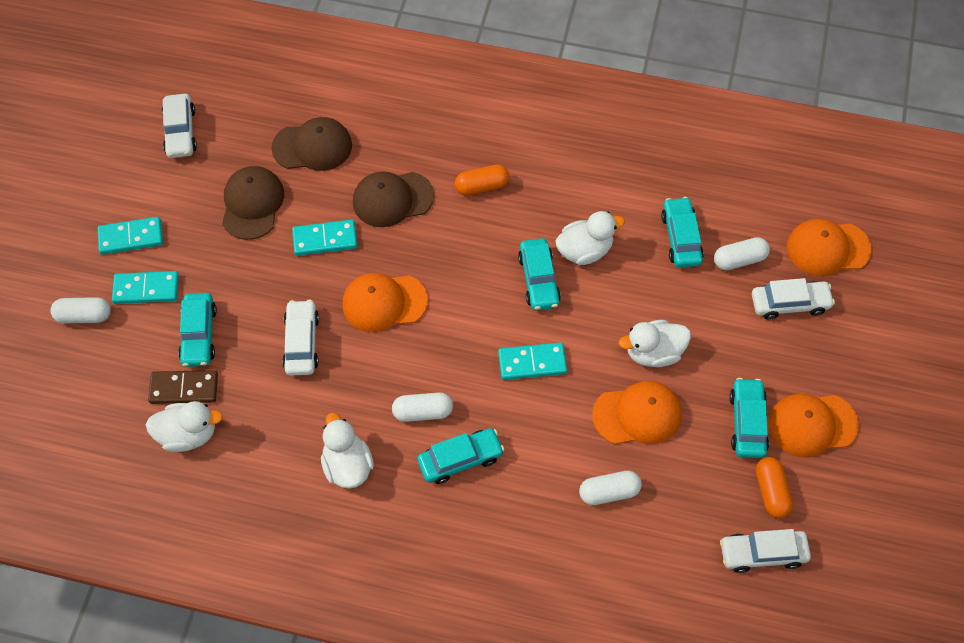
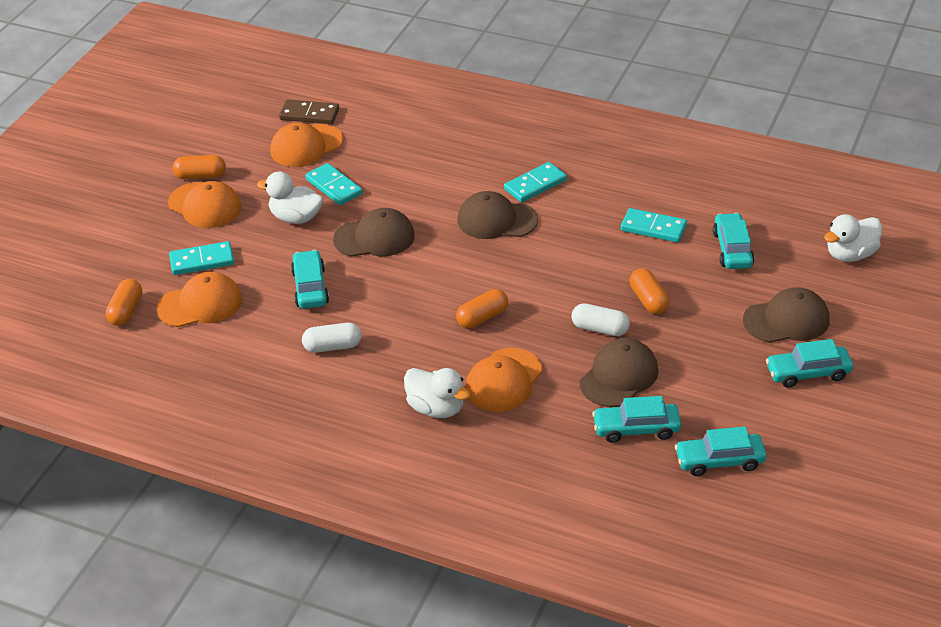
brown cap: [222,166,284,240] [271,117,352,171] [353,172,434,227] = 3 -> [333,208,415,257] [458,191,538,239] [580,338,659,407] [743,287,829,343] = 4
orange capsule: [455,164,509,196] [756,457,793,518] = 2 -> [106,279,142,326] [173,155,226,179] [456,289,508,328] [630,268,669,314] = 4
white capsule: [50,297,111,323] [392,392,453,422] [579,471,642,505] [714,237,770,270] = 4 -> [302,323,362,353] [571,303,630,336] = 2
white car: [162,94,197,158] [282,300,319,376] [720,529,811,573] [752,278,835,320] = 4 -> none = 0
white duck: [146,401,223,452] [321,413,374,489] [555,211,625,265] [619,320,691,367] = 4 -> [257,171,323,224] [404,368,470,418] [824,214,882,262] = 3

